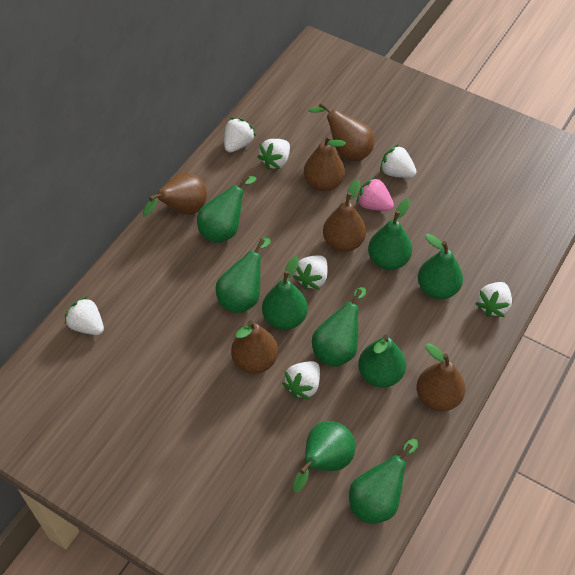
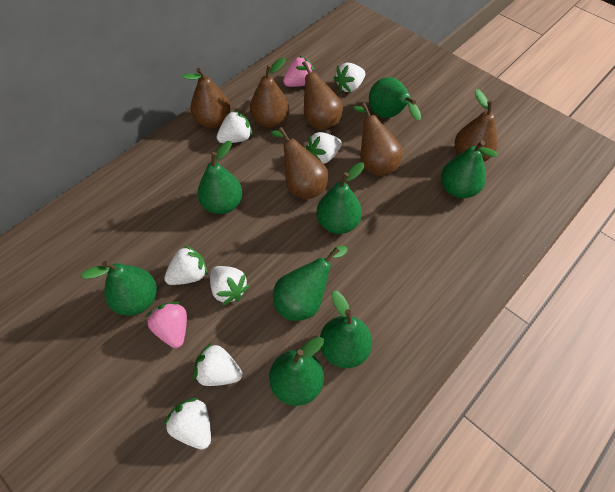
green pear: [197,175,257,243] [216,238,271,313] [262,256,308,330] [293,421,355,492] [312,287,366,367] [349,439,418,524] [358,335,406,388] [368,199,412,270] [418,234,463,299] = 9 -> [81,261,157,316] [197,141,242,214] [269,337,324,406] [273,246,347,321] [316,162,364,234] [320,291,372,368] [369,77,421,121] [441,141,498,198] = 8
pink strawberry: [356,176,394,211] = 1 -> [146,302,187,348] [283,56,315,87] = 2

